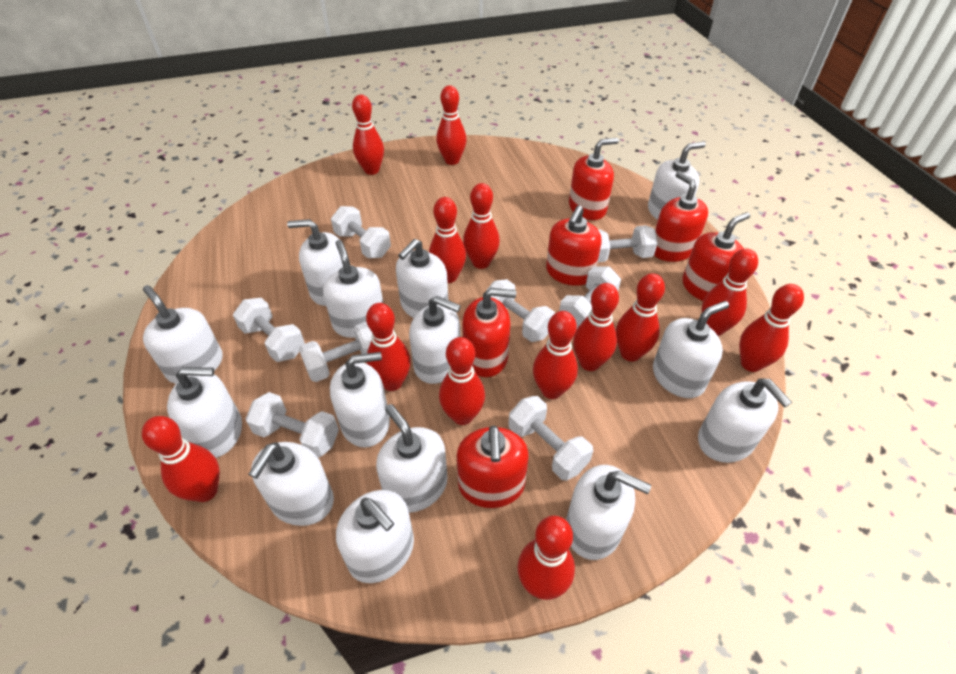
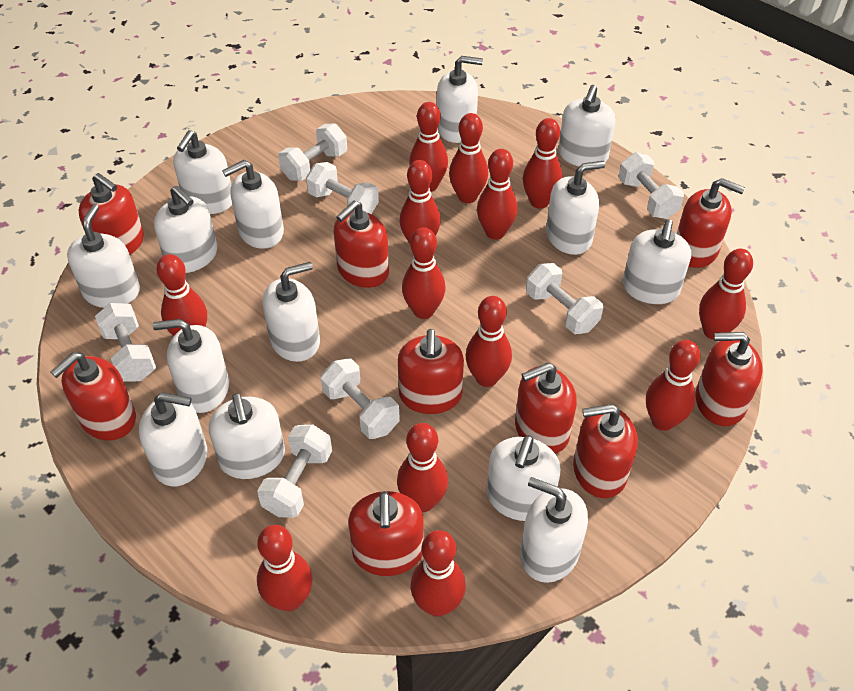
red soap dispenser: [457,425,529,508] [462,288,516,377] [546,205,602,286] [569,138,619,220] [654,171,708,262] [682,212,750,301] = 6 -> [51,352,136,440] [79,173,144,255] [333,201,389,288] [348,491,424,576] [398,329,464,414] [515,363,577,454] [573,404,638,498] [677,178,745,268] [696,332,763,426] = 9
white dumbbell: [233,298,305,362] [246,392,339,458] [299,322,372,382] [331,206,391,258] [485,279,555,342] [509,396,593,480] [559,266,621,328] [598,225,658,262] = 8 -> [95,303,156,382] [257,425,332,518] [278,123,347,181] [306,162,379,214] [321,359,400,439] [526,263,603,334] [619,152,684,219] = 7

